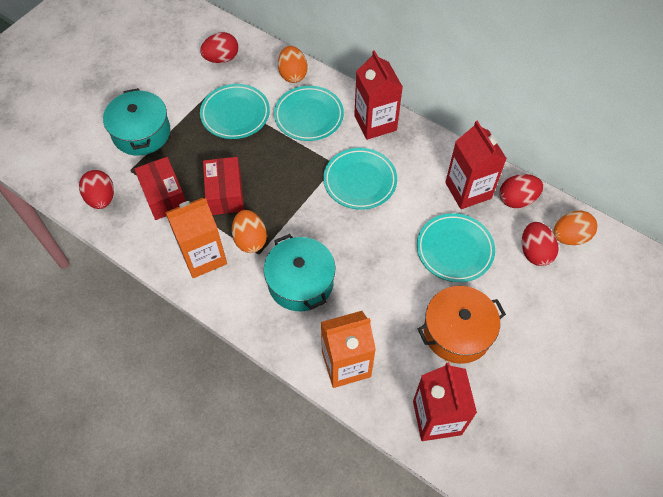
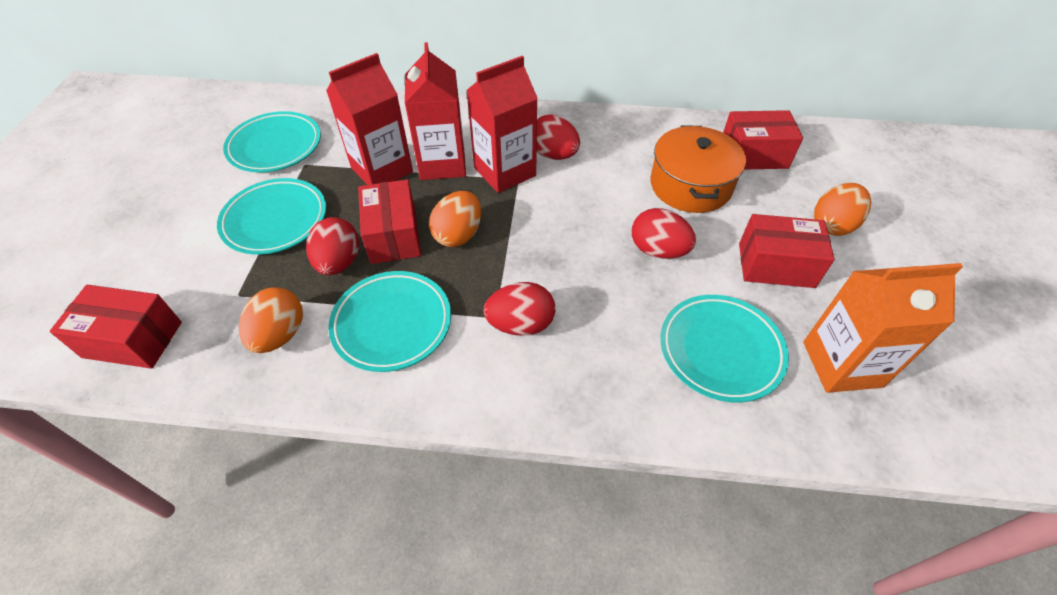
orange carton: [165,198,227,278] [321,311,376,388] = 2 -> [803,263,963,393] = 1
red box: [134,157,186,220] [203,157,244,215] = 2 -> [50,285,182,369] [358,179,421,264] [723,110,803,170] [739,214,835,288] = 4
turquoise pot: [103,88,170,156] [264,234,335,311] = 2 -> none = 0

